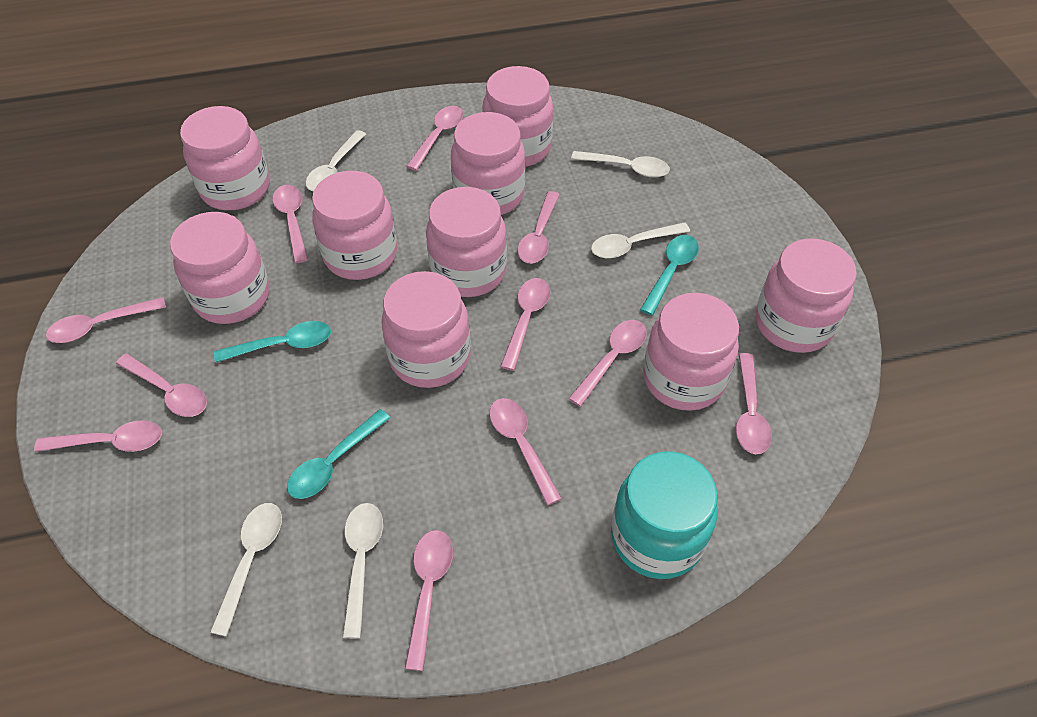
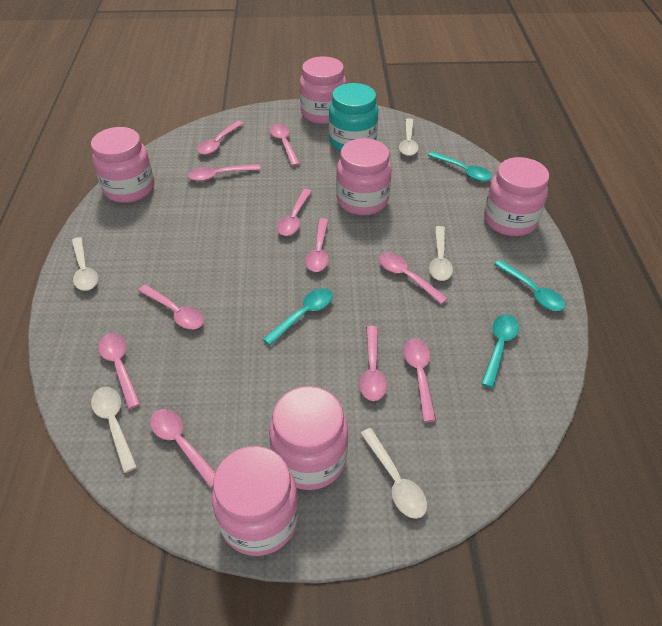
pink jar: [170,212,270,324] [180,106,270,210] [312,171,397,280] [381,271,471,388] [426,187,507,297] [451,112,525,215] [482,66,553,167] [643,293,739,411] [755,238,857,353] = 9 -> [91,127,154,203] [212,446,299,556] [269,386,348,490] [300,56,346,124] [336,138,392,215] [484,157,549,236] = 6
turquoise spoon: [214,321,331,363] [287,409,390,499] [640,235,699,315] = 3 -> [263,288,333,346] [428,151,492,181] [481,314,519,388] [494,260,566,311] = 4

